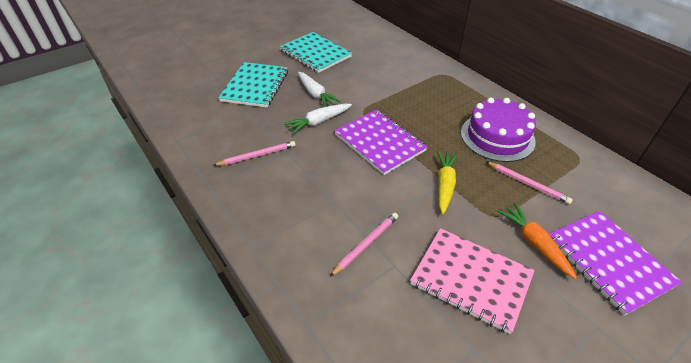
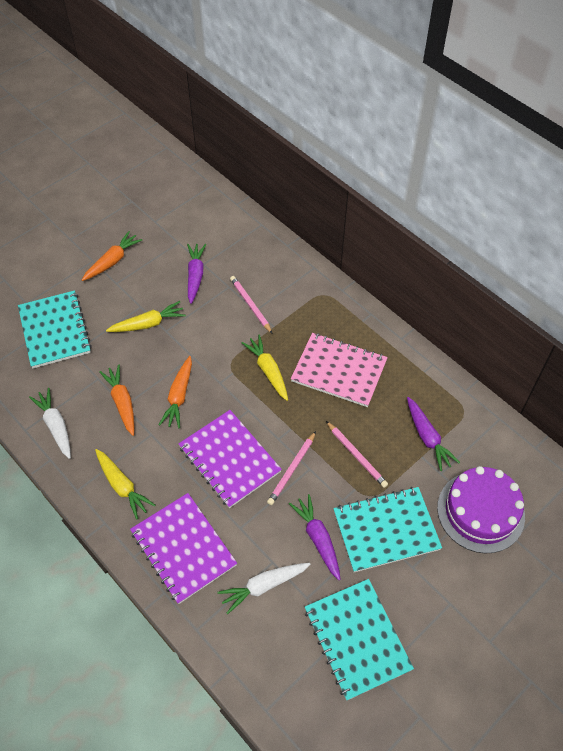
orange carrot: [497,203,577,279] = 1 -> [82,231,142,281] [99,364,135,436] [159,356,192,428] = 3
purple carrot: none = 0 -> [187,244,206,304] [289,494,341,580] [407,397,460,471] = 3
turquoise notebook: [218,62,288,108] [280,32,352,73] = 2 -> [18,291,92,368] [305,579,414,701] [333,487,442,572] = 3
yellow carrot: [437,151,458,214] = 1 -> [95,449,155,519] [106,301,186,332] [241,335,288,401] = 3

